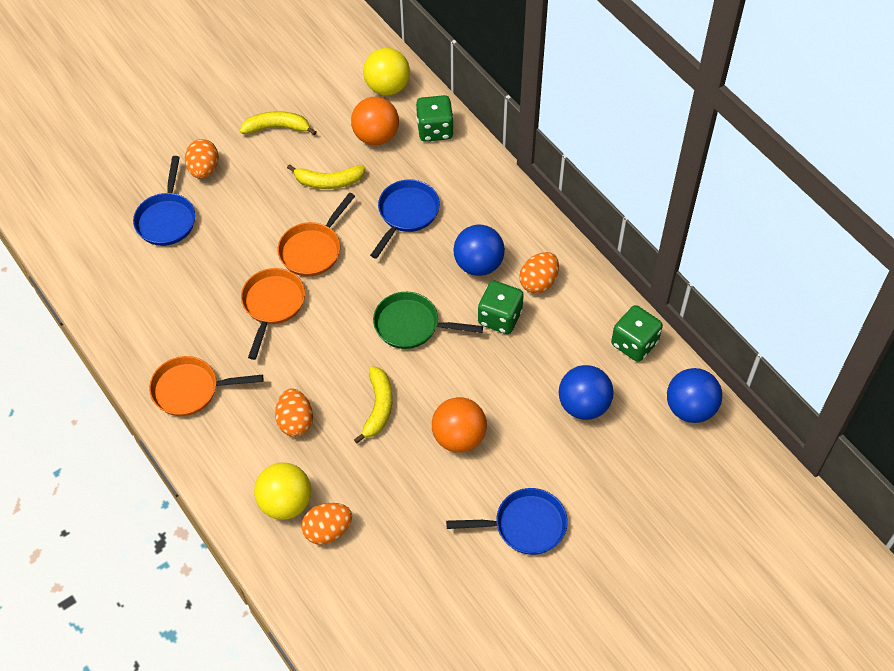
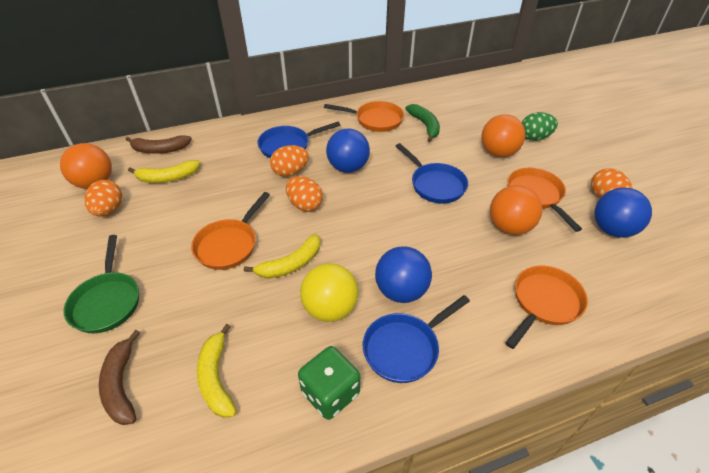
brown banana: none = 0 -> [99,330,140,425] [126,135,192,154] = 2
green banana: none = 0 -> [405,104,440,142] = 1
green dice: [416,95,454,142] [478,281,524,334] [611,305,663,362] = 3 -> [298,346,360,420] = 1
green egg: none = 0 -> [522,112,558,141] = 1
orange ball: [351,97,399,145] [432,397,487,453] = 2 -> [60,143,112,189] [481,114,525,157] [490,185,542,235] = 3
orange pan: [149,356,263,416] [241,268,305,360] [278,192,355,276] = 3 -> [191,192,270,270] [324,101,404,132] [505,266,588,349] [507,168,582,232] = 4
yellow ball: [254,462,311,520] [363,48,410,95] = 2 -> [300,263,358,322] = 1

